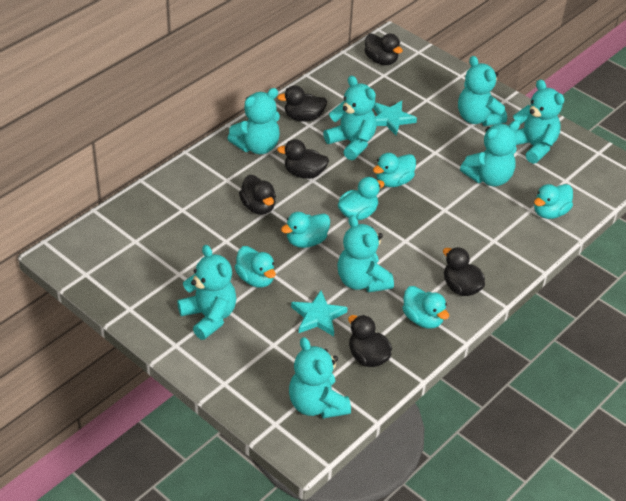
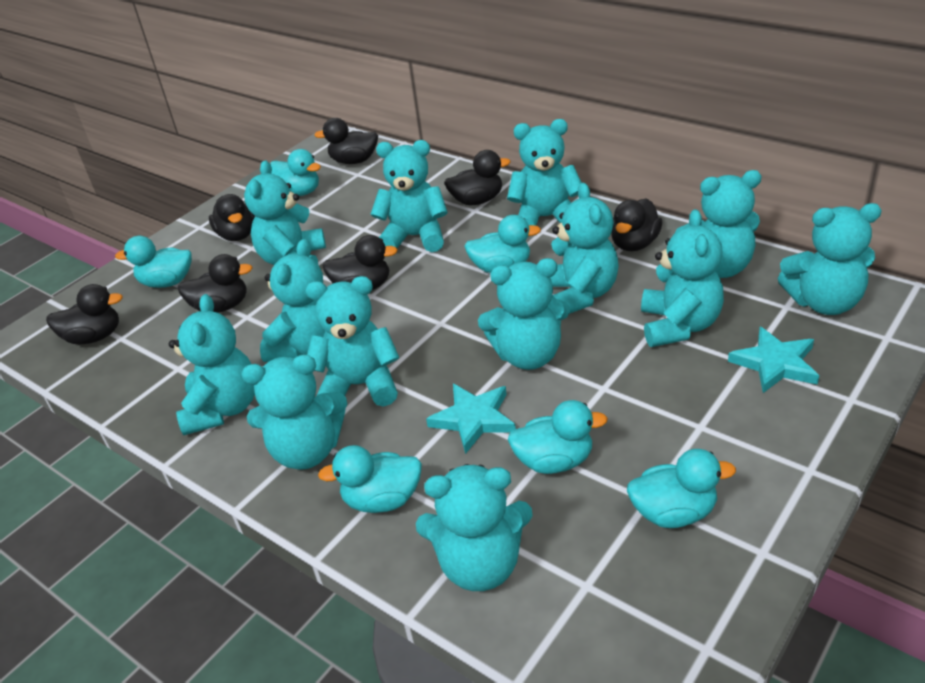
black duck: [239,175,276,215] [277,85,327,122] [277,139,329,179] [348,315,392,367] [364,34,403,65] [443,247,485,296] = 6 -> [46,284,123,344] [178,254,253,313] [209,194,255,241] [314,118,378,164] [322,235,398,290] [444,150,511,205] [611,198,662,251] = 7
turquoise teddy bear: [177,245,237,340] [227,88,280,154] [289,337,351,419] [323,76,376,160] [337,215,394,293] [458,56,507,126] [460,121,520,186] [513,80,564,164] = 8 -> [169,294,255,435] [242,355,347,470] [244,160,326,265] [260,239,325,362] [306,276,399,407] [370,140,448,252] [416,464,533,591] [478,258,570,370] [507,119,582,226] [550,183,619,314] [641,209,724,347] [676,170,762,278] [778,203,882,315] = 13

